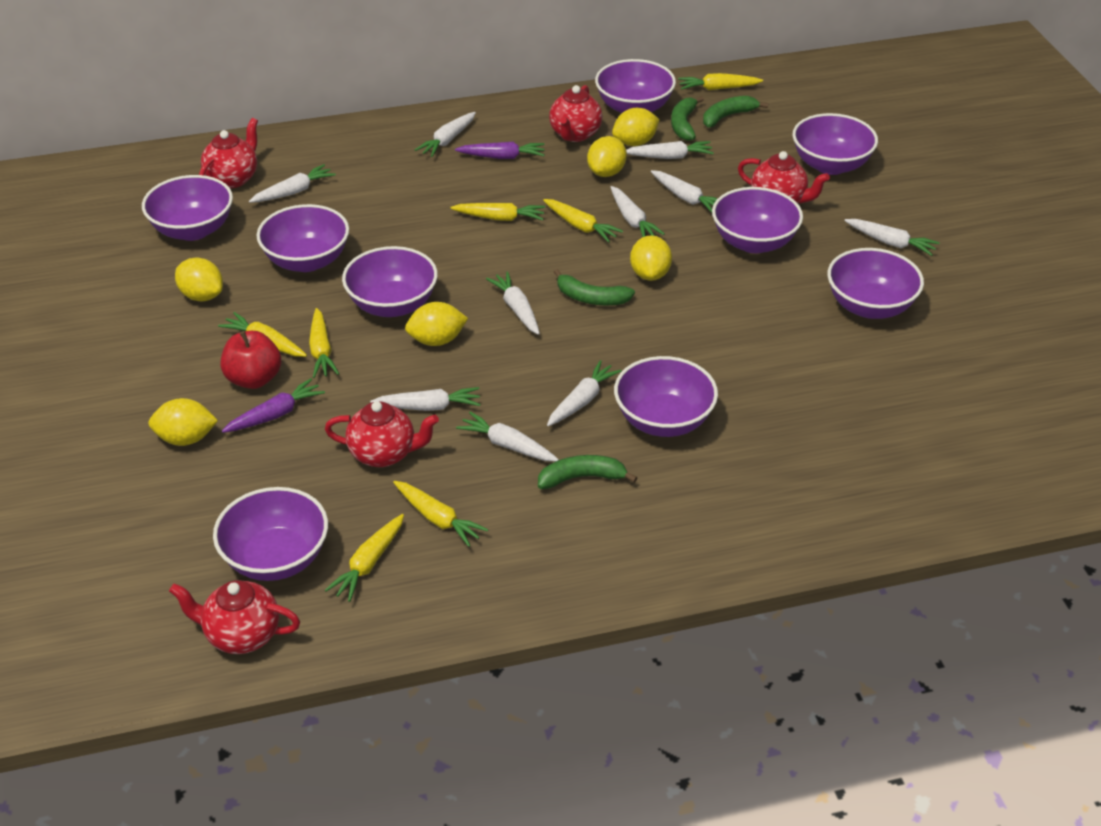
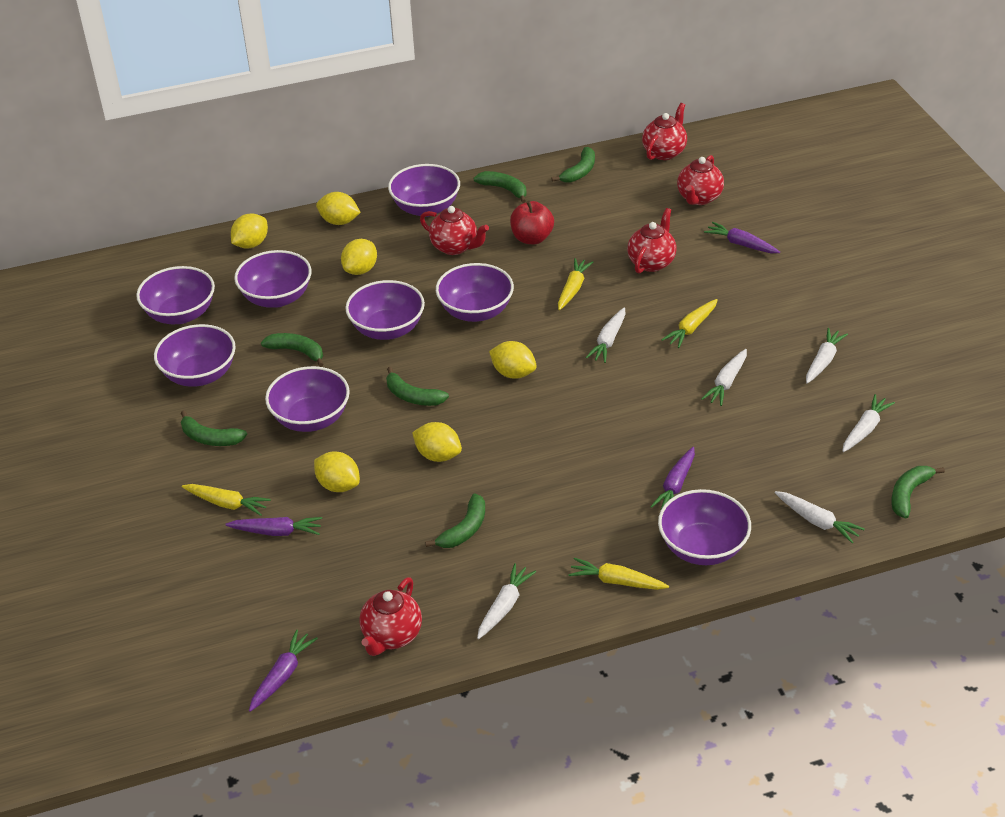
green banana: [538,455,637,489] [554,269,635,306] [671,96,704,141] [703,96,768,127] = 4 -> [181,410,247,446] [261,333,324,367] [386,367,449,406] [425,493,485,548] [473,171,527,203] [551,147,595,183] [891,466,945,519] = 7
purple bowl: [142,175,233,241] [213,487,328,581] [256,204,349,272] [342,246,438,317] [595,59,676,113] [614,356,718,437] [712,187,803,253] [793,113,878,175] [827,248,924,319] = 9 -> [136,266,215,324] [154,324,236,387] [234,250,312,308] [265,366,350,432] [346,280,425,340] [388,164,460,217] [436,263,514,322] [658,489,751,565] = 8
purple carrot: [222,378,325,433] [455,142,545,159] = 2 -> [225,517,322,536] [249,630,318,712] [650,447,695,509] [704,222,780,253] = 4
white carrot: [249,164,336,203] [370,387,481,411] [415,112,476,157] [456,412,559,461] [486,271,540,335] [547,360,621,426] [611,186,665,237] [626,141,714,159] [651,170,717,212] [844,219,940,256] = 10 -> [477,563,536,639] [585,307,626,363] [701,349,747,406] [775,491,865,544] [806,328,848,384] [842,394,895,452] = 6
yellow carrot: [218,312,307,357] [309,308,339,378] [325,514,404,602] [393,481,488,547] [450,203,545,221] [543,199,623,243] [678,73,763,90] = 7 -> [182,484,271,516] [558,258,593,310] [568,558,669,590] [661,299,718,348] = 4

